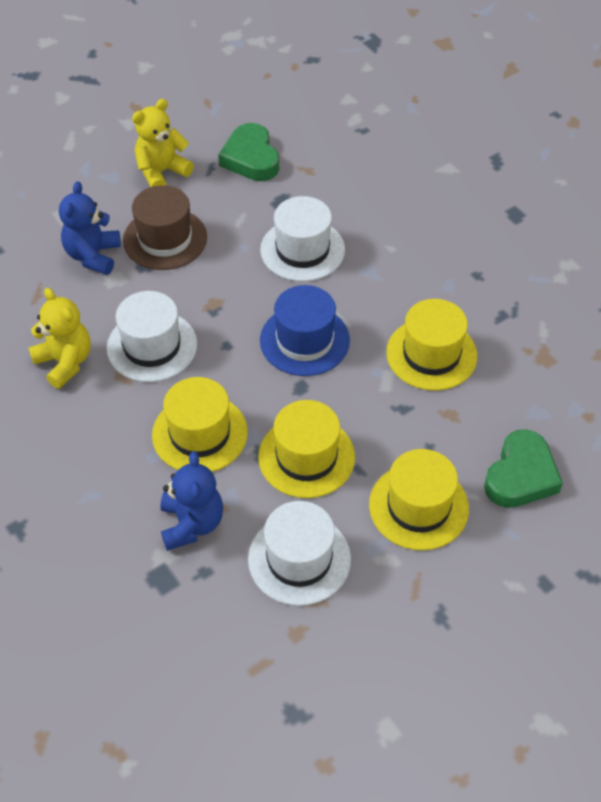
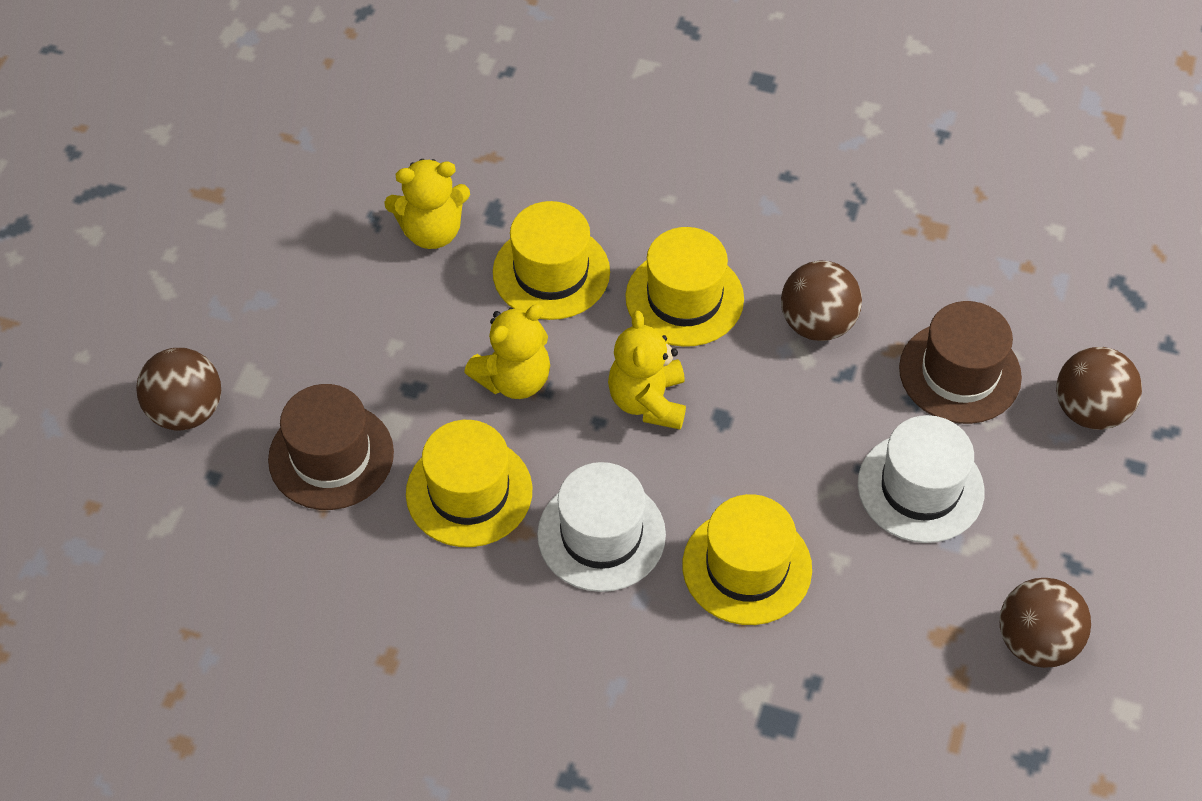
blue hat: [260,285,350,376] = 1 -> none = 0
blue teddy bear: [59,181,121,275] [160,451,223,551] = 2 -> none = 0
brown ball: none = 0 -> [136,348,221,431] [781,260,862,341] [999,578,1091,668] [1056,347,1142,430] = 4
brown hat: [123,185,207,270] = 1 -> [268,384,394,510] [899,301,1022,424] = 2
green heart: [218,123,279,181] [484,429,563,508] = 2 -> none = 0
white hat: [106,291,197,382] [248,501,351,606] [260,196,345,282] = 3 -> [537,462,666,592] [858,415,985,543] = 2
yellow teddy bear: [29,288,91,389] [132,99,194,187] = 2 -> [384,159,470,249] [464,304,550,399] [608,311,686,430] = 3

